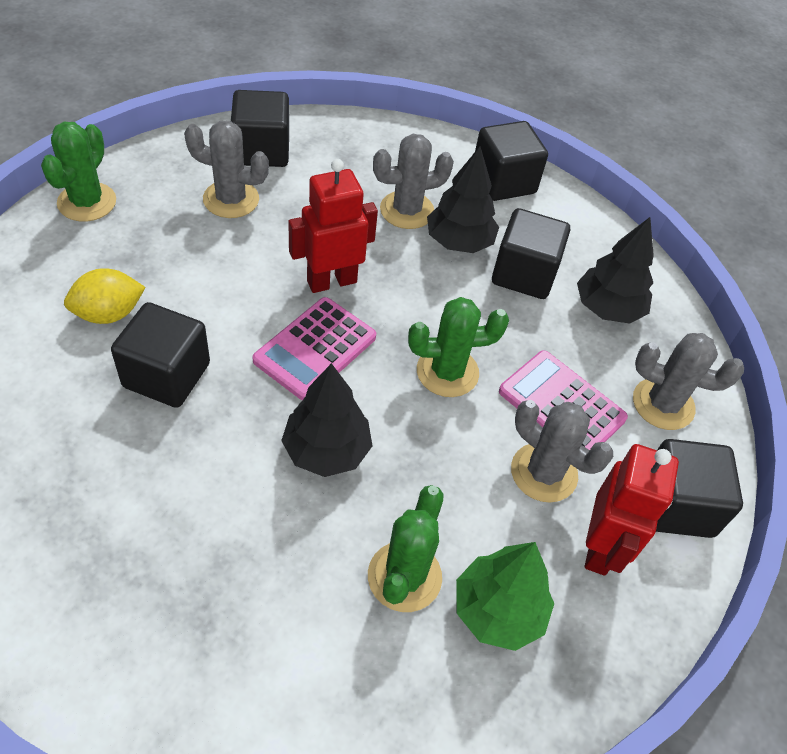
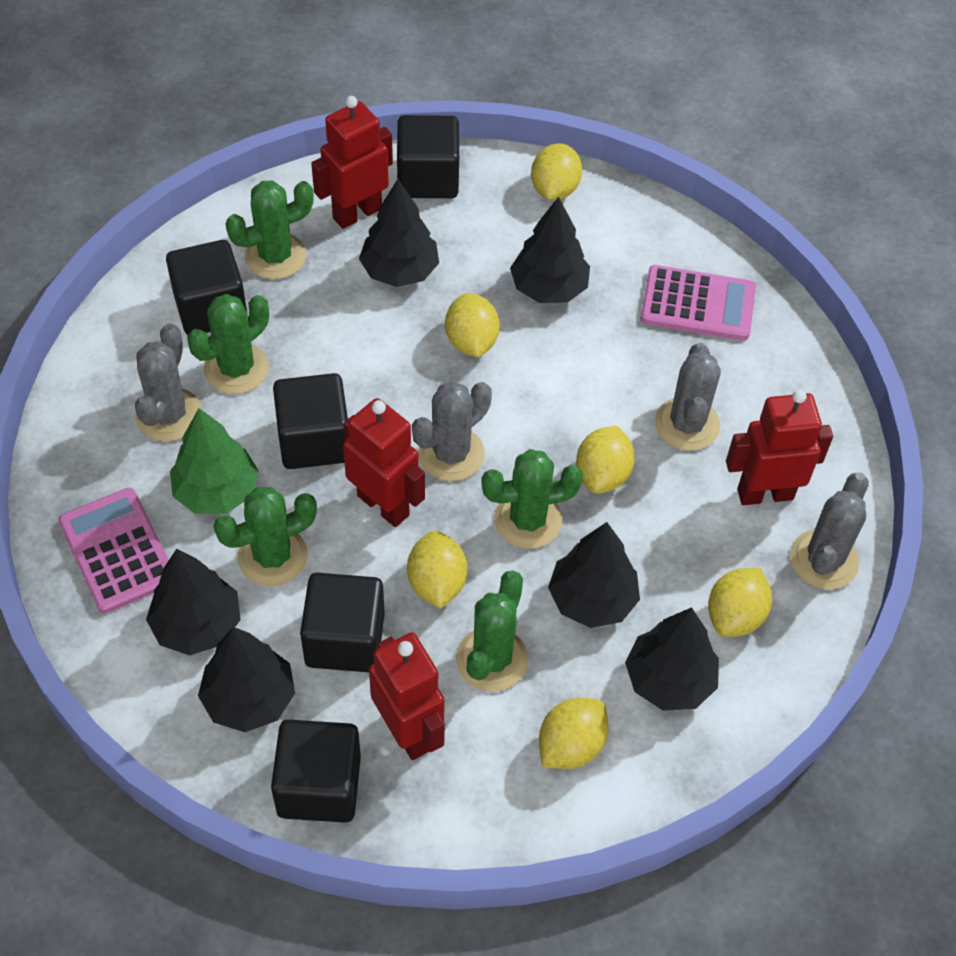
black tree: [281,363,372,477] [427,147,499,253] [577,217,654,324] = 3 -> [146,549,241,655] [198,627,295,732] [359,179,439,287] [510,197,590,303] [548,522,640,628] [625,607,719,710] = 6
green cactus: [41,122,116,222] [368,485,443,612] [408,297,509,397] = 3 -> [187,294,269,394] [213,487,317,586] [226,181,314,279] [456,570,528,692] [481,449,583,549] = 5
red robot: [288,159,378,293] [584,444,679,576] = 2 -> [311,96,393,229] [343,398,425,527] [369,632,445,760] [726,389,833,505] = 4
yellow lemon: [64,268,146,324] = 1 -> [407,531,467,609] [445,293,500,357] [531,143,582,200] [539,698,609,769] [576,426,635,494] [708,568,772,637] = 6

